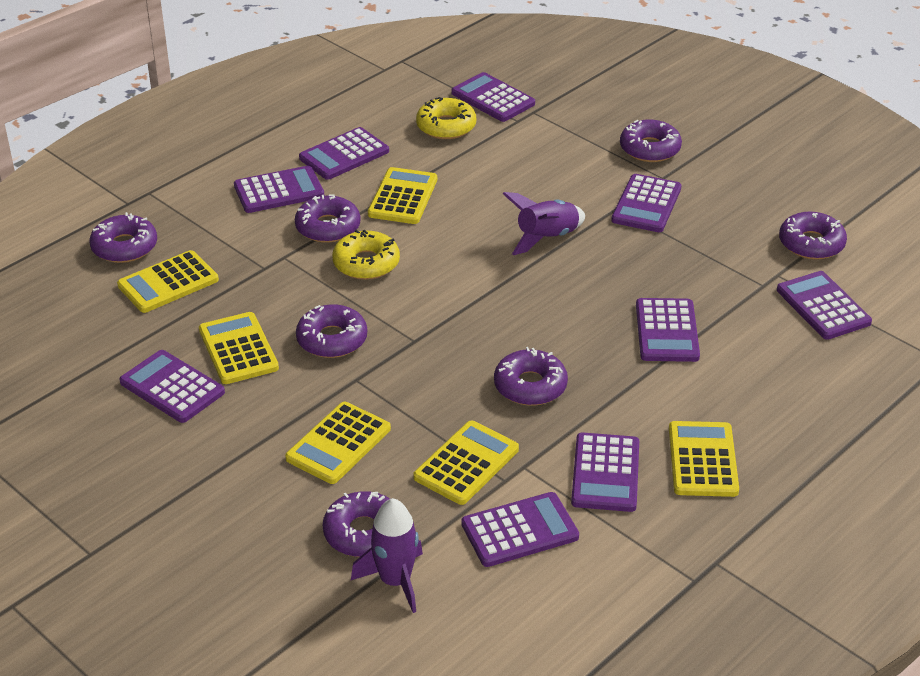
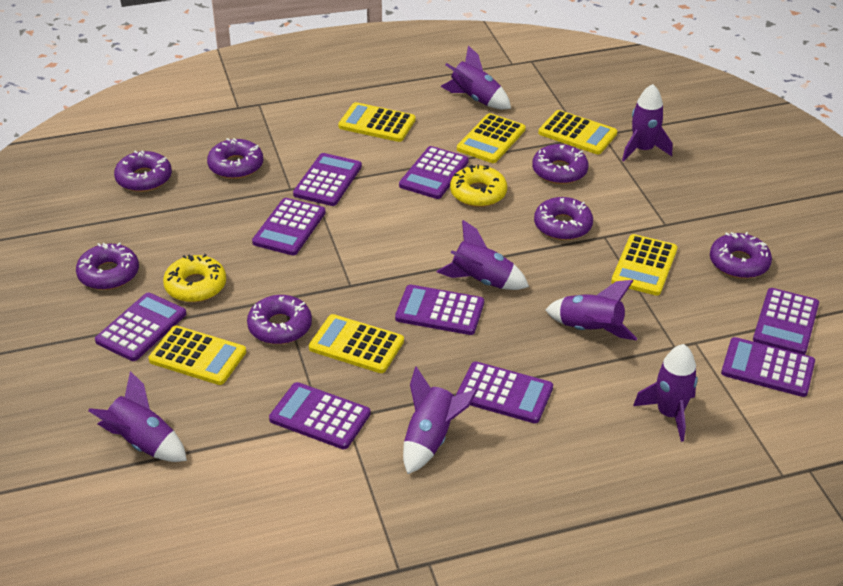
purple rocket: [351,498,423,613] [503,192,585,255] = 2 -> [88,371,187,462] [403,366,478,474] [437,220,529,290] [440,45,511,109] [545,280,637,340] [622,84,672,161] [633,344,698,442] = 7

